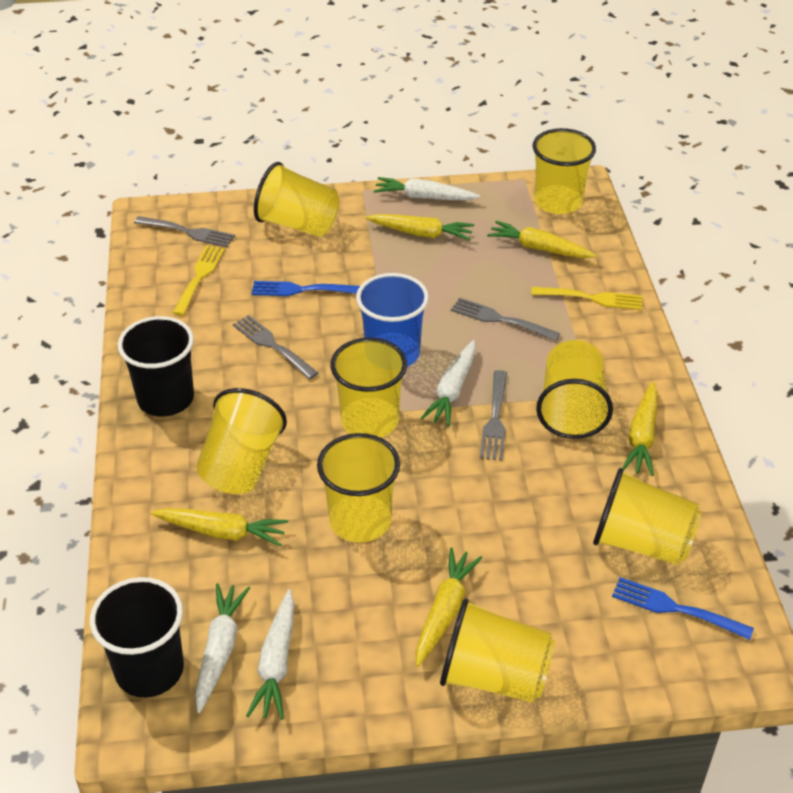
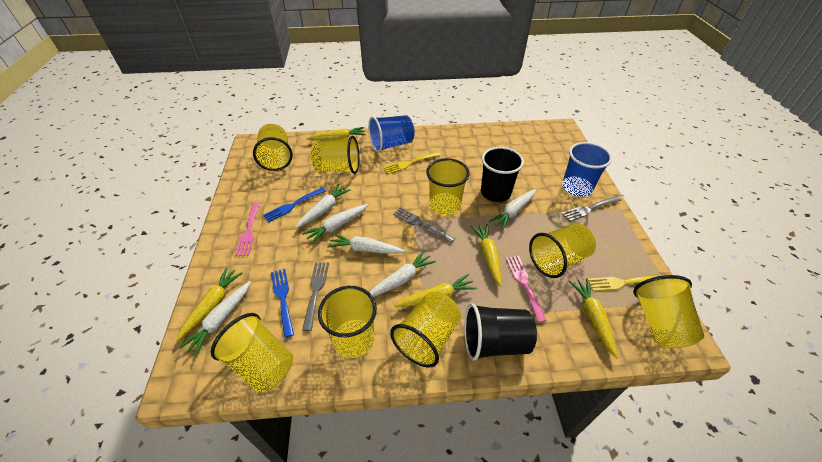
blue cup: [356,273,429,367] = 1 -> [368,115,415,153] [562,142,612,197] = 2
grey fork: [134,216,235,247] [233,315,318,379] [451,298,561,341] [480,370,507,461] = 4 -> [302,262,329,331] [393,207,455,243] [561,196,622,222] = 3
pink fork: none = 0 -> [235,203,260,256] [506,256,547,322] = 2
white carrot: [195,583,250,713] [246,589,294,720] [374,177,480,200] [420,340,476,426] = 4 -> [179,281,251,357] [296,184,351,228] [302,204,368,244] [327,234,405,254] [369,250,436,297] [489,189,536,230] = 6

